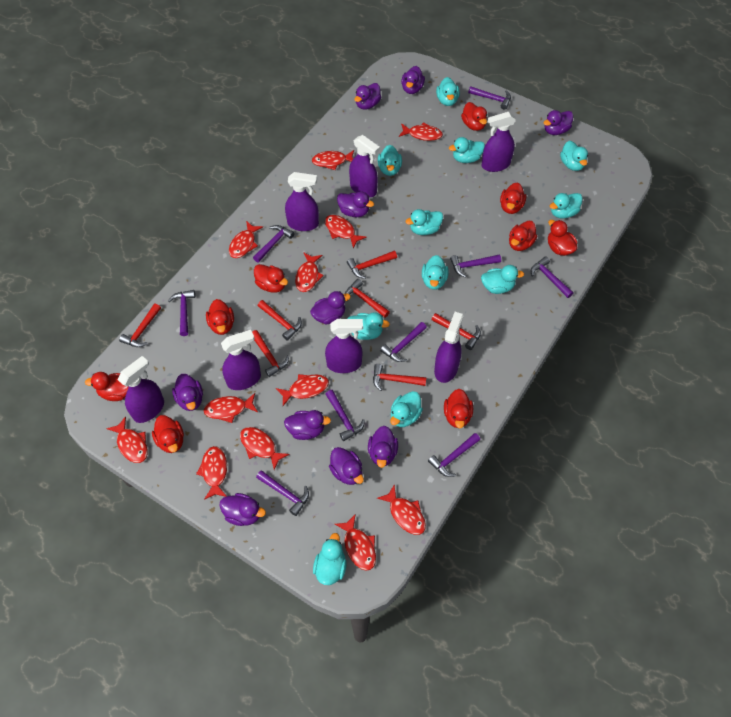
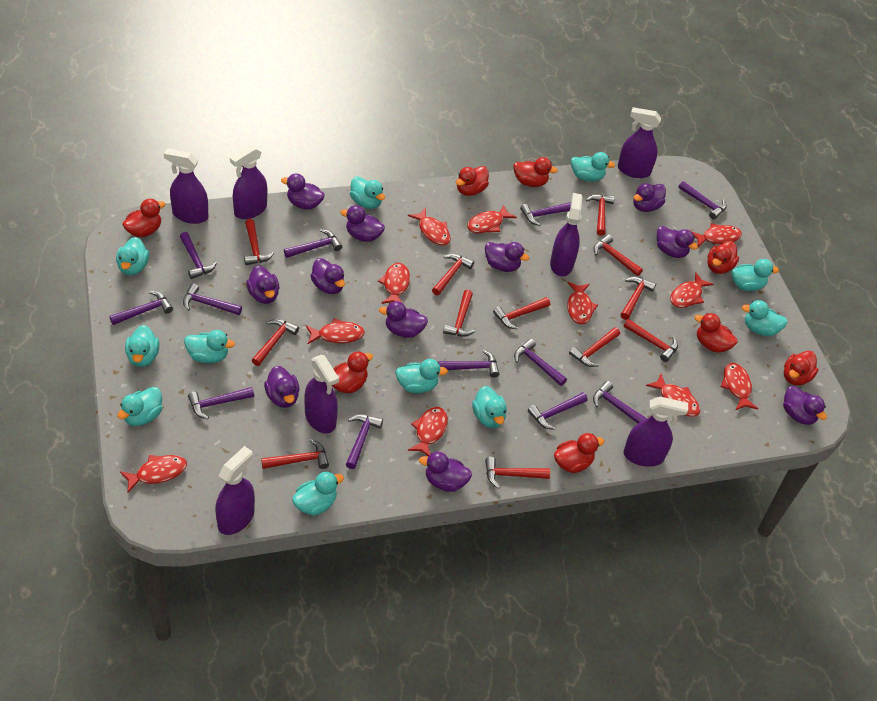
purple duck: [172,374,203,411] [220,493,266,526] [284,410,331,440] [310,291,351,324] [329,447,364,485] [337,192,374,217] [354,83,381,110] [368,426,398,468] [401,66,425,94] [544,110,573,135] = 10 -> [246,265,279,304] [264,366,300,408] [281,173,325,210] [310,258,345,294] [340,205,385,242] [379,301,428,338] [419,452,472,492] [485,242,529,272] [633,183,666,212] [657,226,698,258] [783,386,827,425] = 11
purple hammer: [168,290,195,336] [253,225,294,263] [256,470,309,516] [325,390,365,441] [380,322,427,362] [428,433,480,477] [450,254,501,278] [468,86,511,110] [531,257,574,298] = 9 -> [110,291,173,325] [180,232,217,279] [183,283,242,315] [188,387,254,419] [284,229,342,258] [346,414,383,469] [438,350,499,378] [514,339,567,386] [520,202,571,226] [528,392,588,430] [593,381,647,423] [678,181,727,219] = 12
red duck: [85,372,128,401] [152,415,184,453] [206,299,234,335] [254,264,288,293] [444,389,473,428] [461,102,487,131] [500,182,526,214] [509,221,537,251] [548,220,577,256] = 9 -> [122,199,165,238] [332,351,373,393] [456,166,489,196] [514,157,558,187] [554,433,604,473] [694,313,738,353] [707,241,739,274] [784,351,818,386] = 8
red fish: [106,416,148,463] [196,446,227,500] [204,393,258,423] [229,221,263,258] [240,427,289,470] [276,374,329,406] [295,252,324,292] [312,150,354,170] [325,215,367,248] [335,514,376,571] [377,485,426,535] [399,122,443,141] = 12 -> [120,455,187,493] [306,318,365,344] [378,263,410,304] [408,208,451,246] [408,407,448,457] [467,204,517,233] [567,282,598,324] [646,374,700,417] [670,272,713,308] [692,223,742,247] [721,363,758,410] = 11
red hammer: [119,303,161,347] [252,330,289,377] [258,300,302,341] [345,279,390,318] [347,251,397,279] [373,364,426,391] [431,313,481,350] = 7 -> [244,219,274,265] [252,319,299,366] [261,439,329,469] [432,254,474,295] [443,290,476,337] [485,457,550,489] [493,297,550,329] [569,327,620,367] [586,194,615,236] [593,234,643,276] [620,277,656,320] [623,319,678,362] = 12

